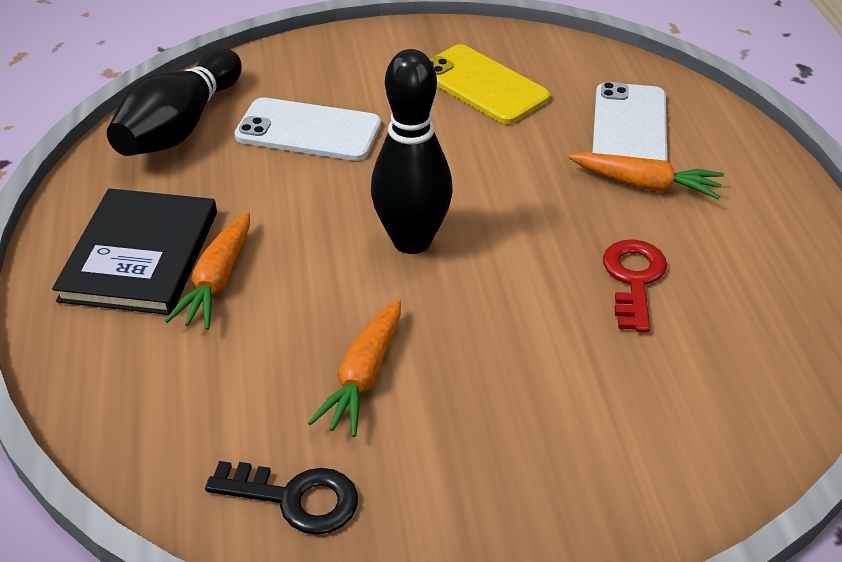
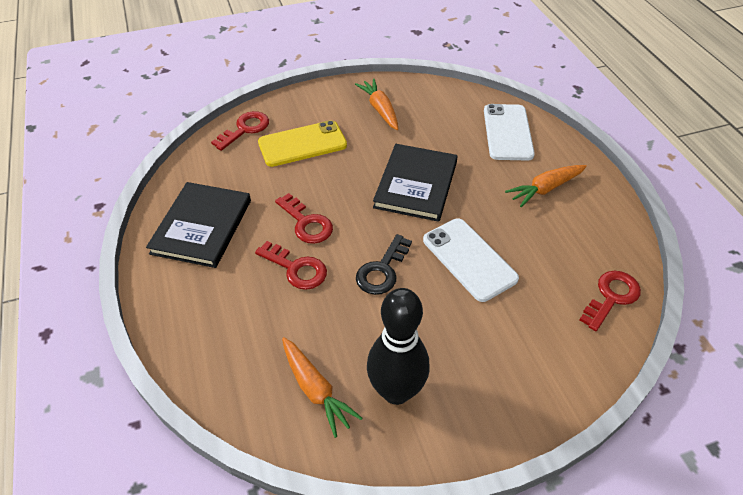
black book: [52,188,217,315] = 1 -> [146,182,251,268] [373,144,457,222] = 2
black bowling pin: [107,48,242,156] [371,49,453,254] = 2 -> [367,288,430,405] = 1
red key: [603,239,667,332] = 1 -> [211,111,269,151] [255,241,327,290] [275,193,333,244] [580,271,641,331] = 4

